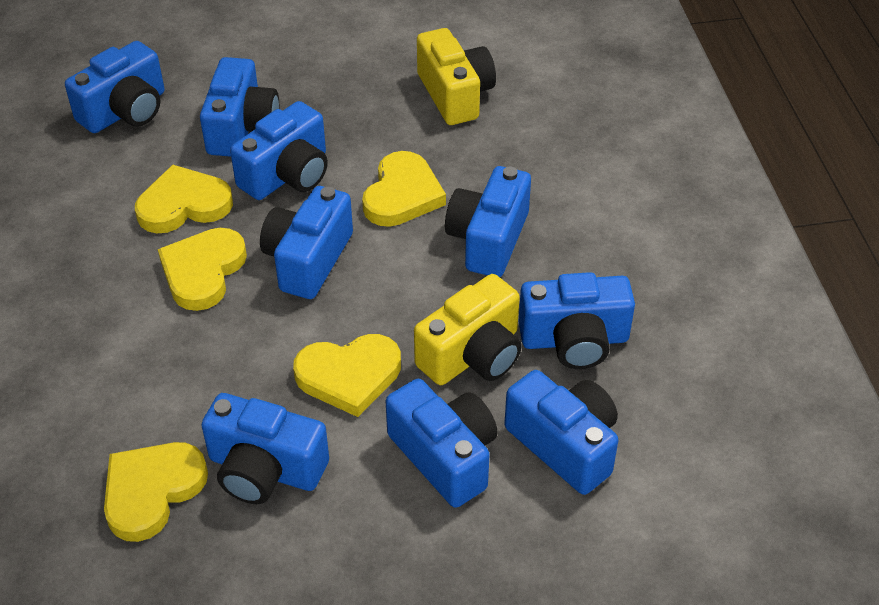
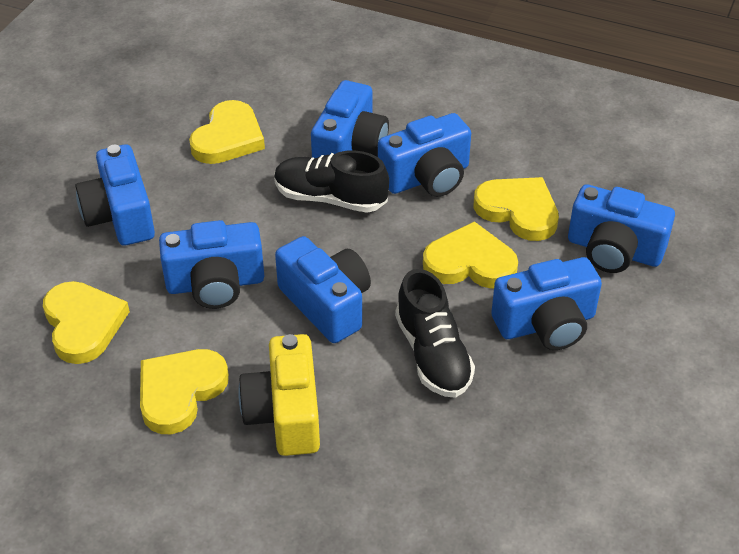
black shoe: none = 0 -> [274,150,389,213] [395,269,475,398] = 2
blue camera: [65,41,164,133] [200,57,279,157] [201,393,329,504] [230,101,328,200] [260,186,353,299] [386,379,497,508] [445,166,531,277] [504,370,618,495] [519,272,635,369] = 9 -> [75,144,155,246] [159,220,264,309] [275,236,371,343] [311,80,389,158] [378,113,471,197] [491,257,602,350] [568,184,675,273] = 7
yellow camera: [414,274,522,385] [417,28,496,125] = 2 -> [238,334,320,456] = 1

